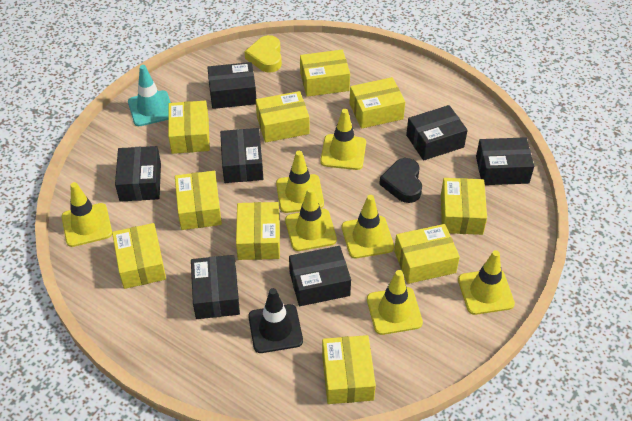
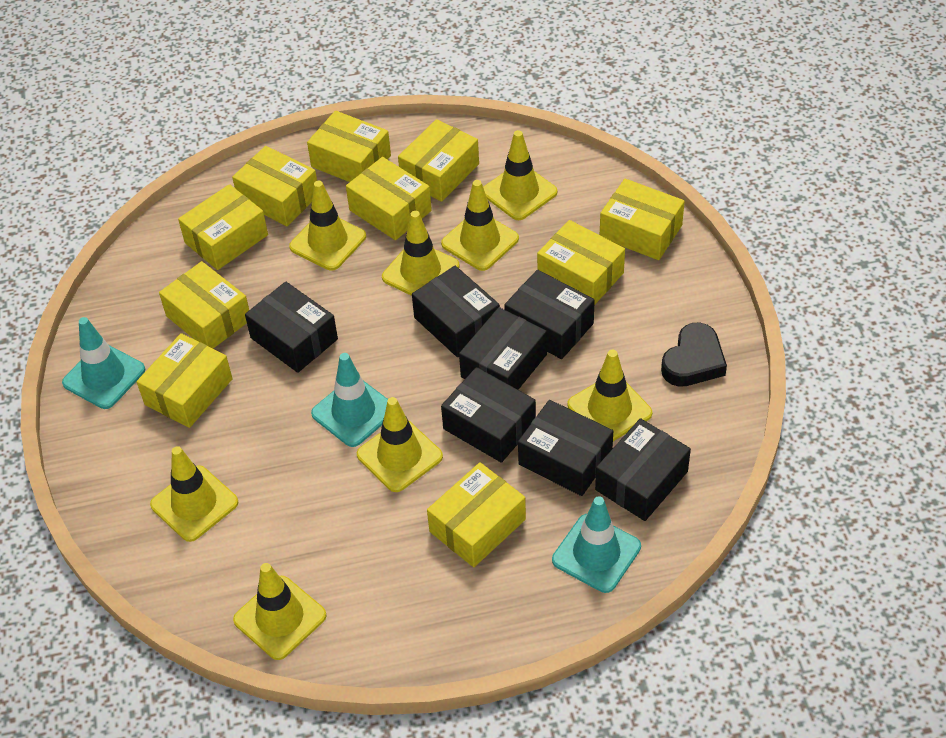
black traffic cone: [248,288,303,353] = 1 -> none = 0
turquoise traffic cone: [128,65,171,126] = 1 -> [62,317,145,409] [311,353,388,447] [552,496,641,593] = 3
yellow heart: [245,35,282,73] = 1 -> none = 0
yellow traffic cone: [62,182,112,247] [276,151,324,213] [285,187,337,251] [320,109,366,170] [342,195,394,259] [367,270,423,335] [458,250,515,315] = 7 -> [150,446,238,542] [233,563,327,660] [289,181,366,271] [357,397,443,492] [382,211,460,296] [441,180,519,271] [483,130,557,220] [568,350,652,441] = 8

